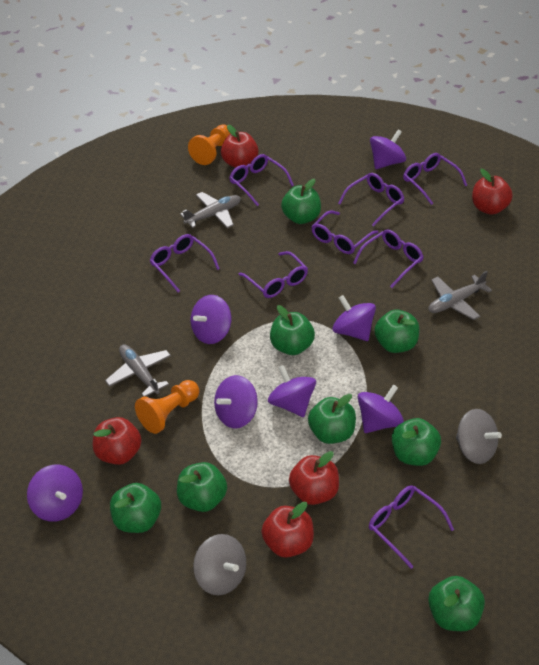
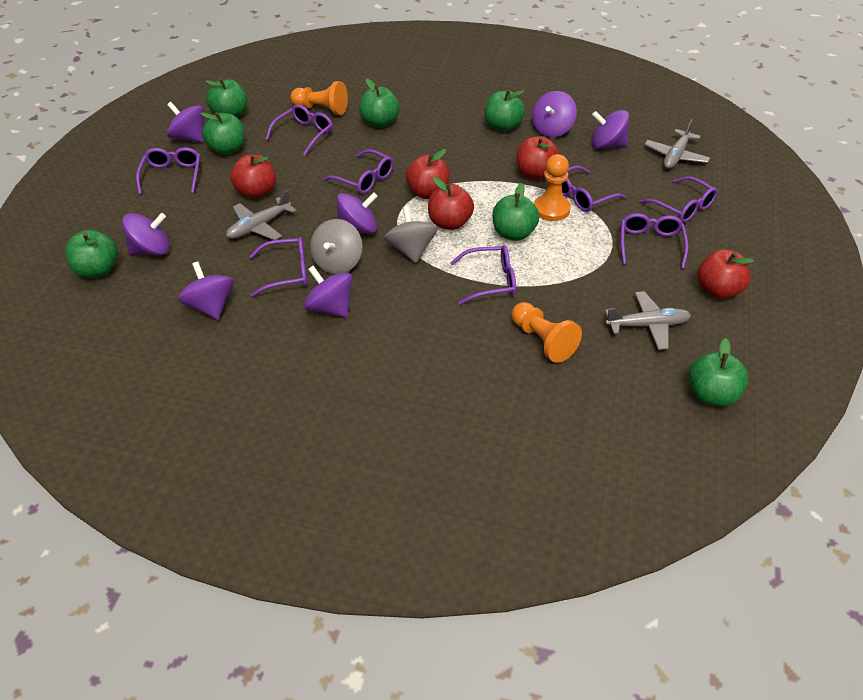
green apple: [110,483,161,533] [177,462,227,512] [270,305,315,355] [281,179,321,224] [308,394,356,444] [374,309,419,353] [392,418,441,466] [428,576,485,631] = 8 -> [65,230,118,278] [200,112,245,155] [205,78,247,117] [359,79,400,127] [485,90,525,132] [493,183,540,241] [688,338,748,406] = 7
orange pawn: [135,380,200,434] [188,124,230,165] = 2 -> [290,81,348,115] [512,302,582,363] [534,154,571,221] = 3

